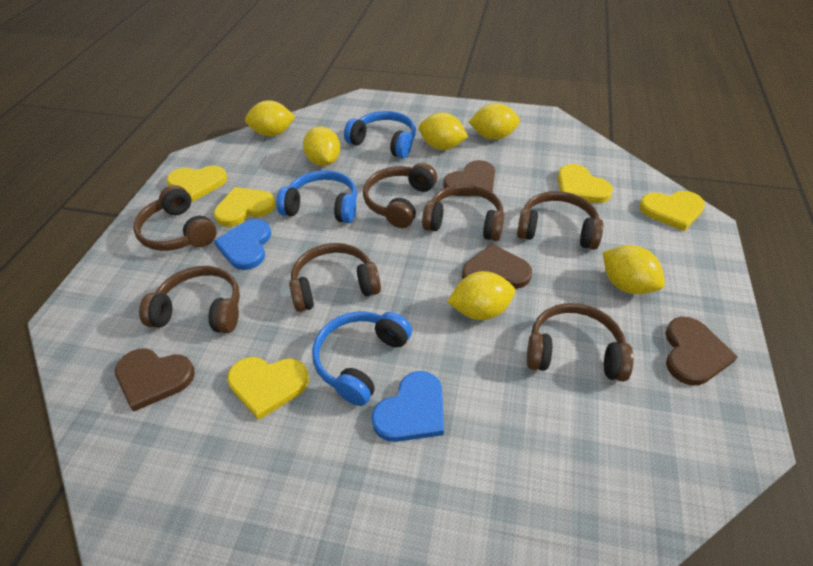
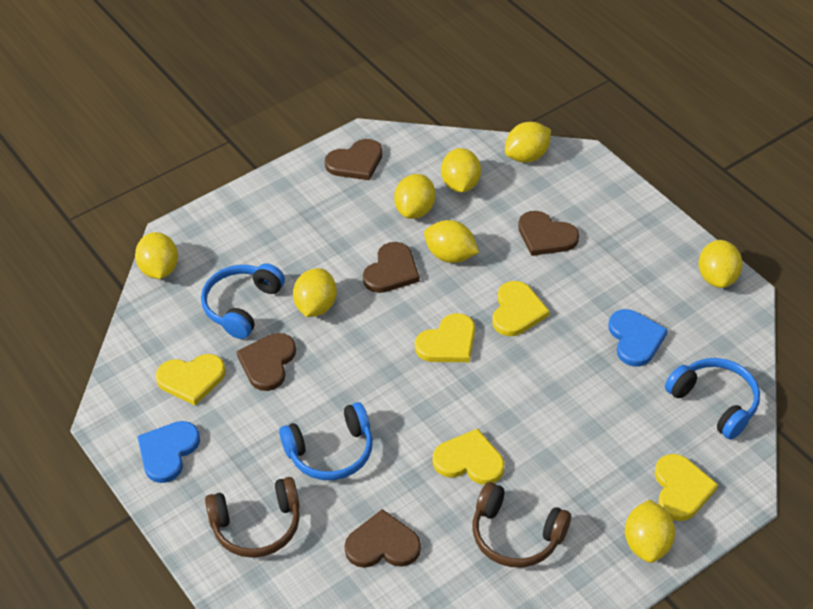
brown headphones: [133,185,217,251] [139,266,240,333] [289,243,381,312] [363,163,437,228] [422,184,504,241] [517,191,603,250] [527,303,634,382] = 7 -> [205,477,300,558] [472,482,571,568] = 2
brown heart: [115,349,195,412] [443,160,495,196] [462,244,532,289] [665,317,738,386] = 4 -> [236,333,296,391] [325,139,382,180] [344,509,421,568] [363,242,420,293] [518,211,579,256] = 5
yellow lemon: [245,100,295,136] [303,126,340,166] [419,112,468,150] [447,271,515,320] [469,103,520,140] [603,245,665,294] = 6 -> [135,232,178,279] [293,268,337,317] [394,174,435,219] [424,220,479,263] [441,148,481,193] [505,122,551,163] [625,500,675,563] [698,240,743,288] = 8

